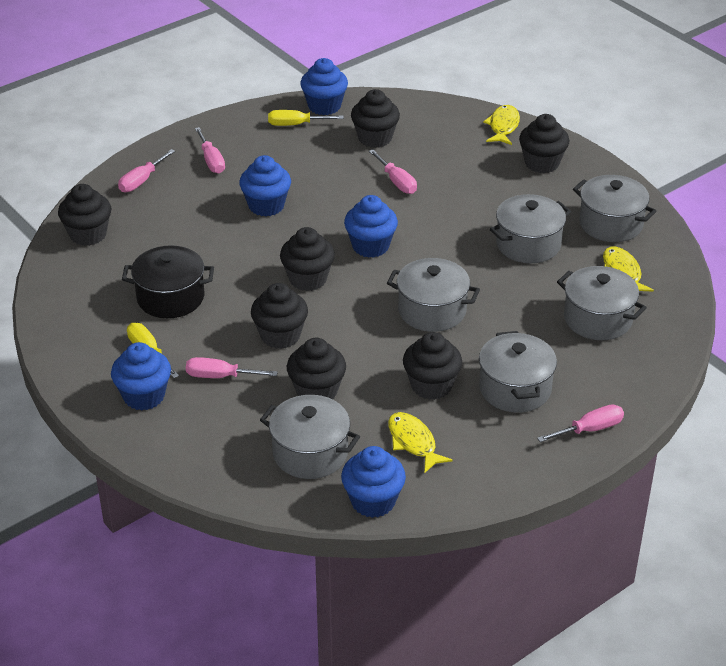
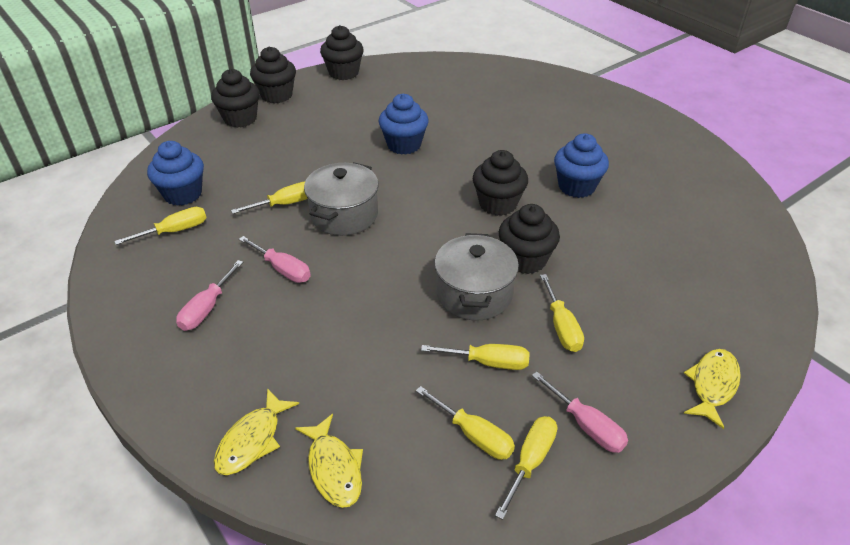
black cupcake: [58,184,111,246] [251,283,308,349] [280,227,335,291] [287,338,346,399] [351,89,400,148] [403,332,462,400] [519,114,569,173] = 7 -> [211,69,260,128] [250,46,296,104] [320,25,364,80] [473,150,528,216] [499,204,560,274] = 5
black pot: [122,245,214,318] = 1 -> none = 0
blue cupcake: [111,342,171,411] [239,155,291,216] [300,58,348,115] [341,446,406,518] [344,195,398,258] = 5 -> [147,141,204,206] [379,94,429,155] [554,133,609,198] = 3
grey pot: [260,395,360,479] [387,258,480,332] [479,331,557,413] [490,194,571,263] [557,266,647,340] [573,175,656,242] = 6 -> [304,162,379,236] [434,233,519,320] = 2
pink screwdriver: [118,149,175,192] [186,357,278,378] [195,127,225,174] [369,150,417,194] [537,404,624,442] = 5 -> [176,260,243,331] [239,236,311,283] [532,372,628,453] = 3
yellow screwdriver: [127,323,179,378] [268,110,344,126] = 2 -> [114,207,207,245] [231,181,307,214] [416,386,515,460] [421,344,530,370] [495,416,557,520] [540,274,584,352] = 6

